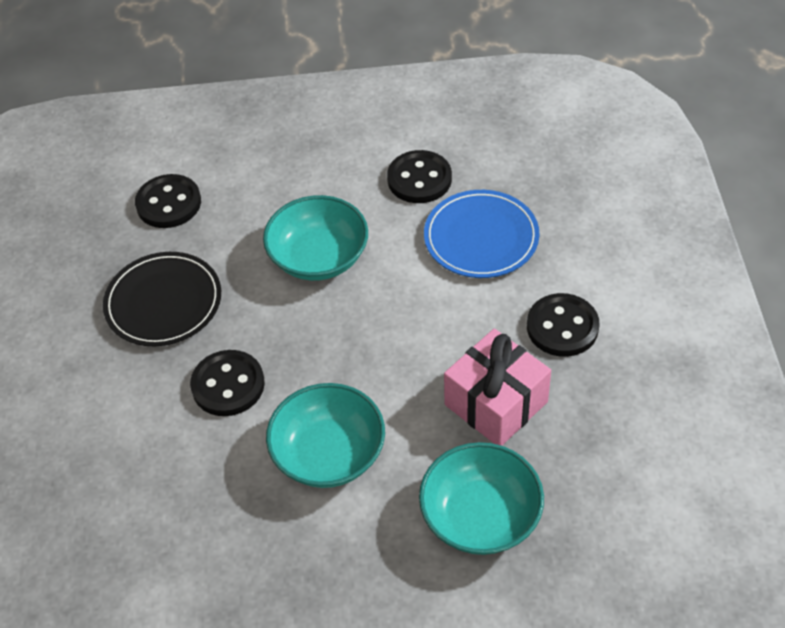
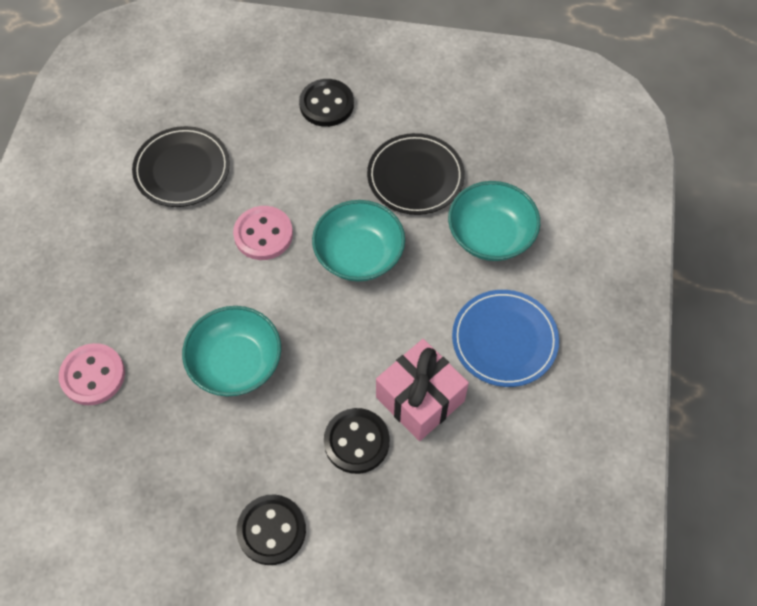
black button: [135,174,201,228] [190,350,265,416] [387,150,452,203] [527,293,599,357] = 4 -> [236,494,306,565] [299,79,354,127] [324,408,390,474] = 3
black plate: [103,252,221,346] = 1 -> [132,126,230,207] [367,133,465,215] = 2
pink button: none = 0 -> [59,343,125,405] [233,206,293,260] = 2

